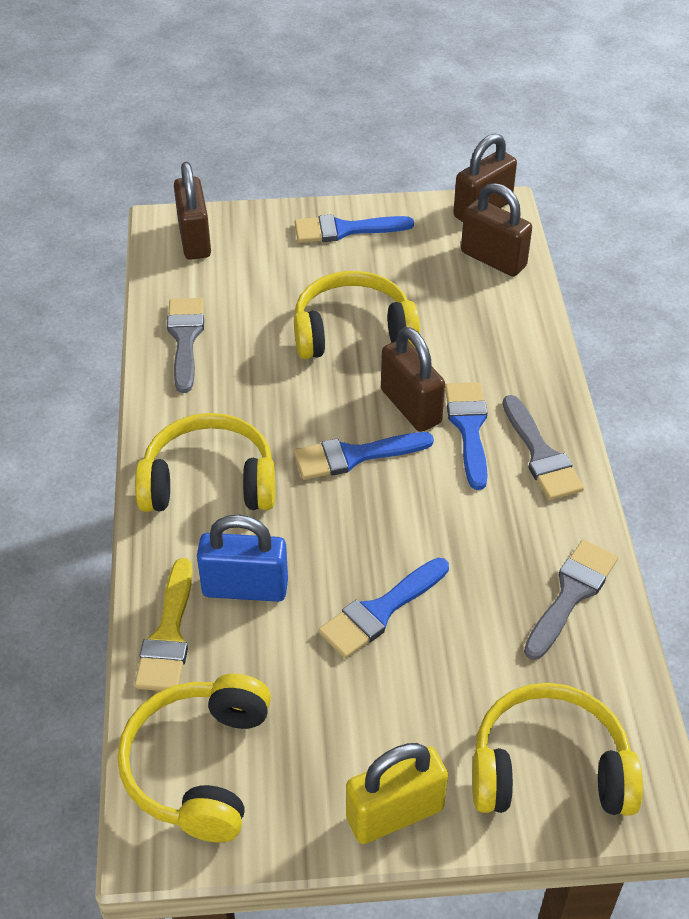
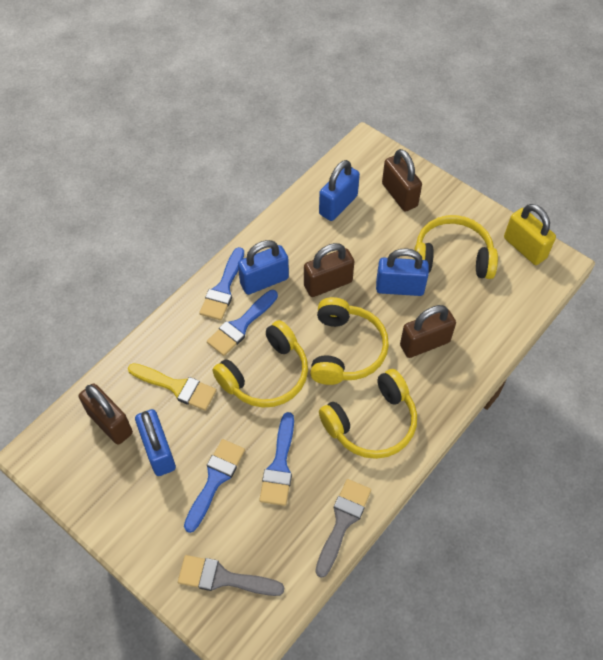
blue padlock: [197,515,288,602] = 1 -> [135,409,176,476] [238,240,289,295] [319,160,360,221] [376,248,429,296] = 4
grey brush: [167,298,204,393] [503,395,584,500] [524,540,618,660] = 3 -> [178,555,284,596] [315,479,371,578] = 2

